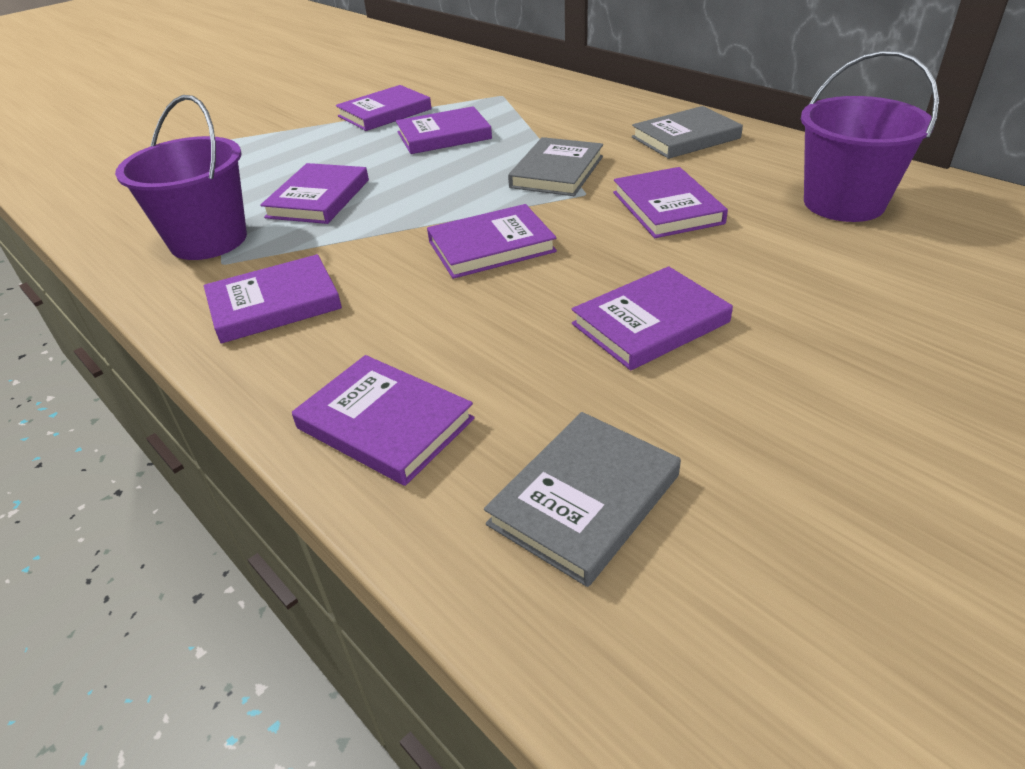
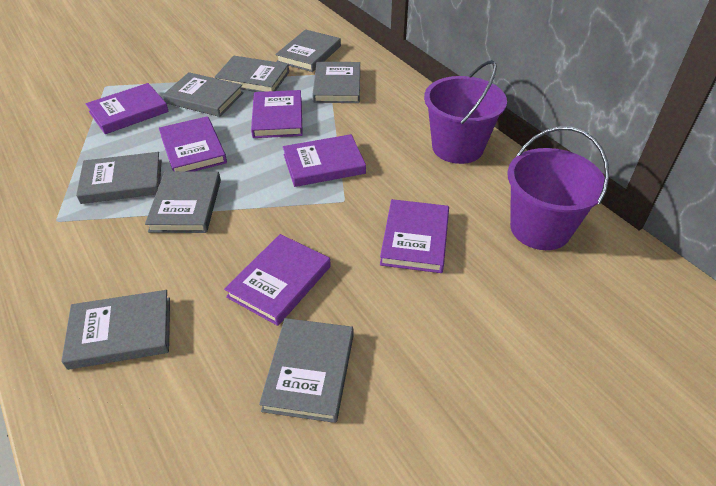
grey book: [484,412,681,587] [508,137,603,196] [632,106,743,159] = 3 -> [61,290,170,370] [76,152,161,204] [145,171,221,233] [163,72,244,117] [215,55,289,92] [259,318,354,423] [275,29,341,72] [312,62,360,103] = 8
purple book: [204,254,342,344] [260,163,369,224] [292,355,475,486] [336,85,432,131] [396,106,492,154] [427,204,557,279] [572,266,733,370] [613,167,728,238] = 8 -> [86,83,169,134] [159,116,227,171] [224,234,331,326] [251,90,303,138] [283,134,366,187] [380,199,449,273] = 6

